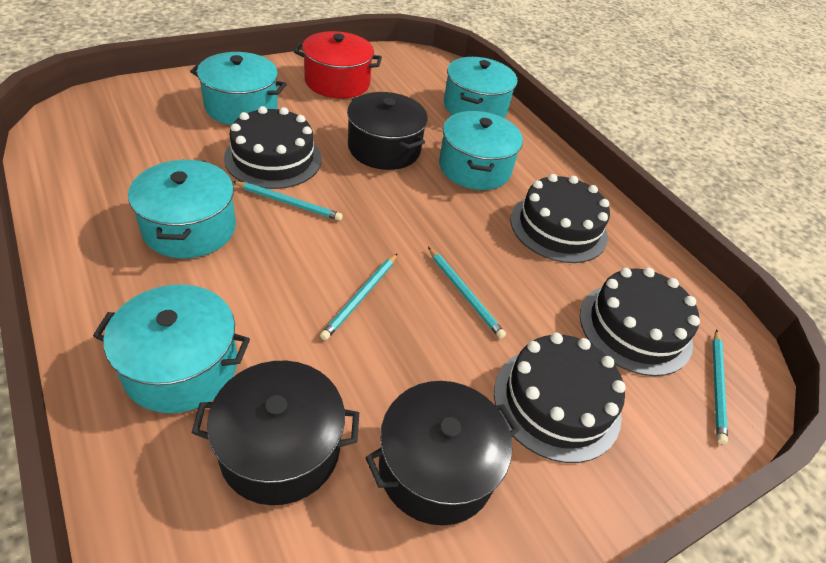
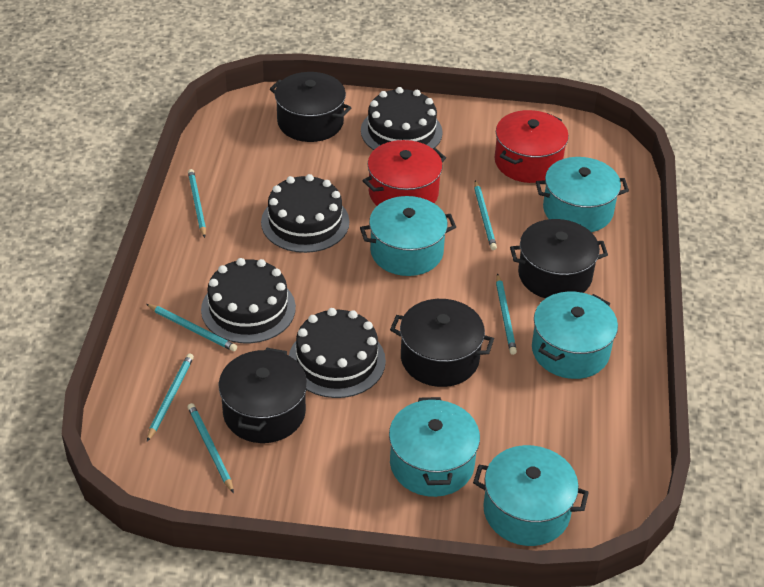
black pot: [192,361,359,505] [347,92,428,170] [365,381,519,525] = 3 -> [219,348,307,443] [270,72,352,142] [390,299,494,387] [510,219,608,298] = 4
red pot: [294,31,382,98] = 1 -> [363,140,446,206] [494,110,569,183] = 2
turquoise pencil: [232,181,343,221] [320,253,398,340] [428,247,506,339] [712,330,728,444] = 4 -> [146,304,237,351] [147,354,194,442] [187,403,234,493] [188,169,206,238] [474,180,497,250] [496,273,517,355] = 6

